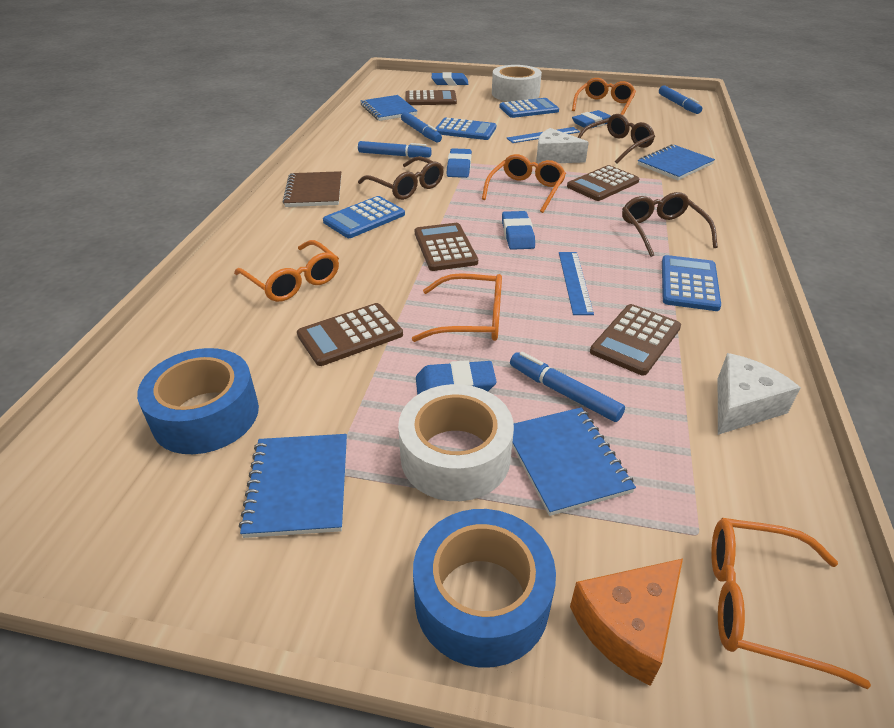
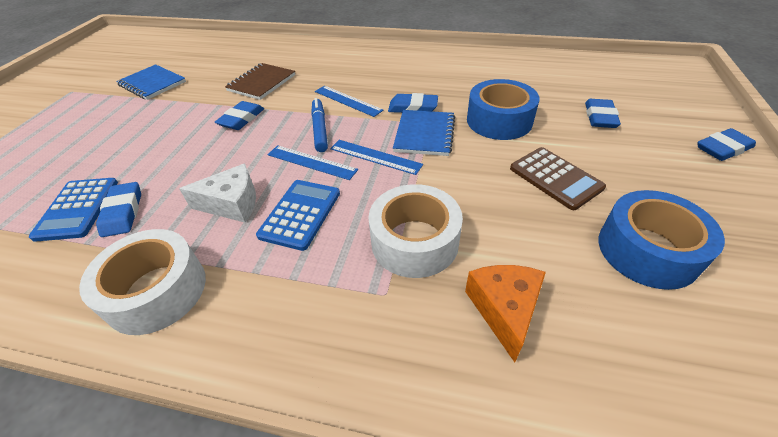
blue calculator: [323,196,405,238] [435,118,496,140] [499,98,559,118] [662,255,721,311] = 4 -> [29,178,118,242] [256,180,340,251] = 2
blue marker: [358,141,432,157] [401,112,442,143] [510,352,625,422] [659,85,702,114] = 4 -> [311,98,328,152] = 1
blue notebook: [239,434,347,538] [361,95,417,121] [512,407,636,516] [638,144,715,180] = 4 -> [116,64,186,100] [393,110,455,156] = 2
blue ruler: [507,127,580,143] [559,252,594,315] = 2 -> [267,145,358,180] [315,86,384,117] [330,140,423,175] = 3
brown calculator: [297,303,403,366] [405,90,457,105] [415,223,478,271] [567,165,640,201] [590,304,681,375] = 5 -> [510,147,606,210] = 1
brown glasses: [358,156,444,200] [577,114,655,163] [622,192,718,257] = 3 -> none = 0
orange glasses: [234,240,339,302] [412,273,502,342] [482,154,566,213] [572,78,636,115] [711,518,871,689] = 5 -> none = 0
white cheese: [536,128,589,164] [718,353,801,435] = 2 -> [179,164,256,223] = 1

